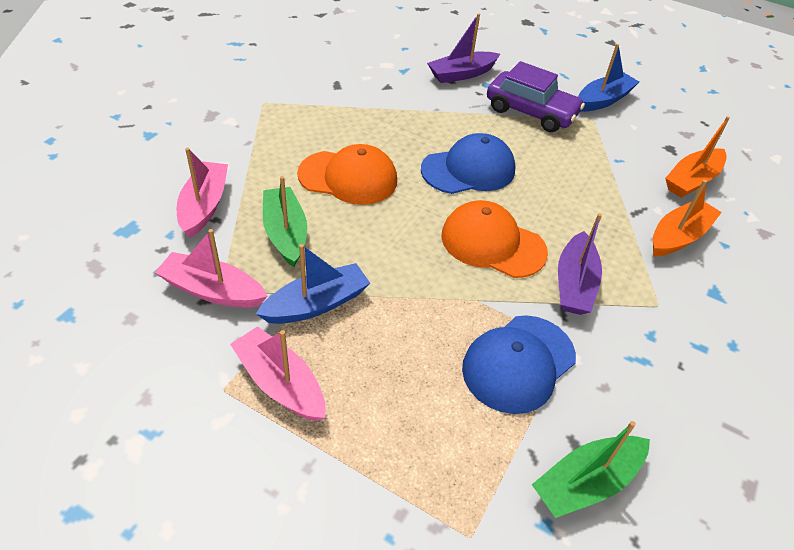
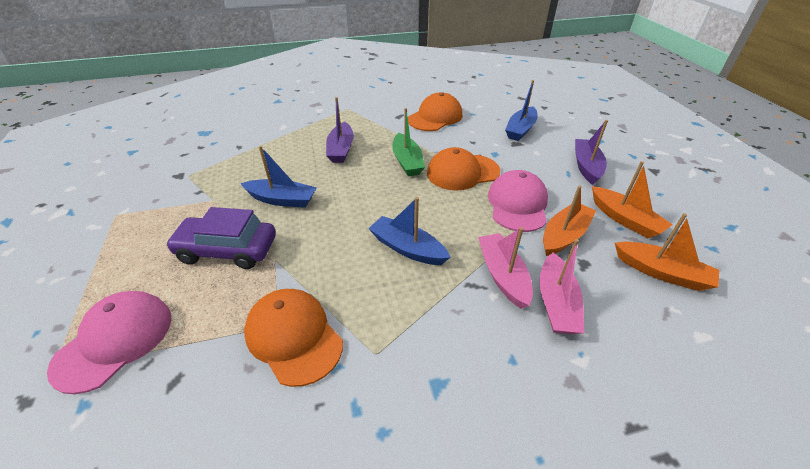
blue boat: [256,244,370,324] [578,44,639,112] = 2 -> [240,146,317,208] [368,197,451,265] [505,80,537,141] = 3
blue cap: [421,133,515,194] [462,315,576,414] = 2 -> none = 0
green boat: [263,176,307,267] [532,421,650,518] = 2 -> [392,108,425,176] = 1
orange boat: [653,180,722,257] [665,116,730,198] = 2 -> [543,186,596,256] [592,161,673,238] [615,213,719,291] = 3
orange cap: [297,144,397,205] [441,200,548,278] = 2 -> [244,289,343,387] [408,92,462,131] [427,147,500,191] = 3
pink boat: [155,229,268,308] [177,147,228,238] [230,326,325,421] = 3 -> [478,227,533,309] [540,239,584,334] = 2
pink cap: none = 0 -> [47,291,171,394] [488,170,548,232] = 2

